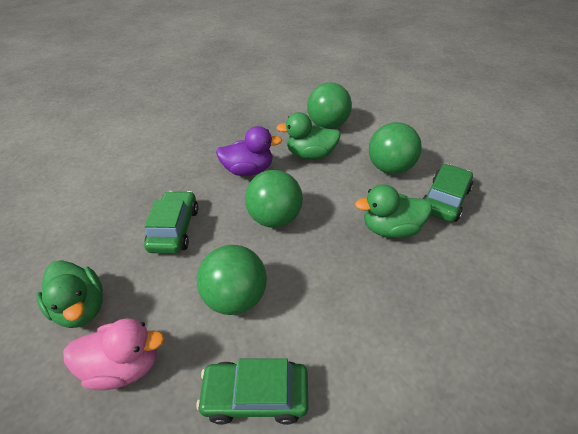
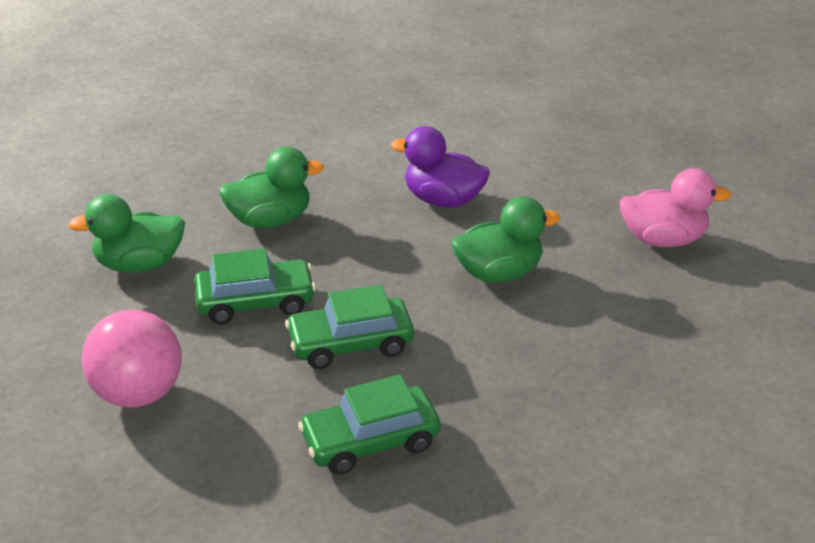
green ball: [197,245,267,315] [245,170,303,228] [307,83,352,129] [369,122,422,174] = 4 -> none = 0
pink ball: none = 0 -> [81,310,182,408] = 1

